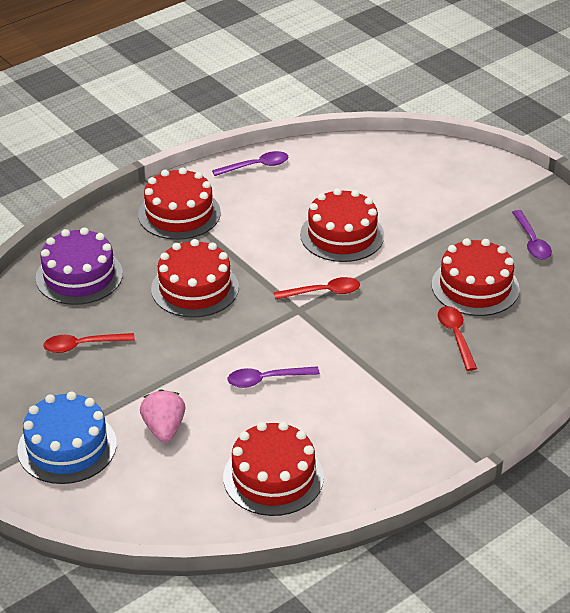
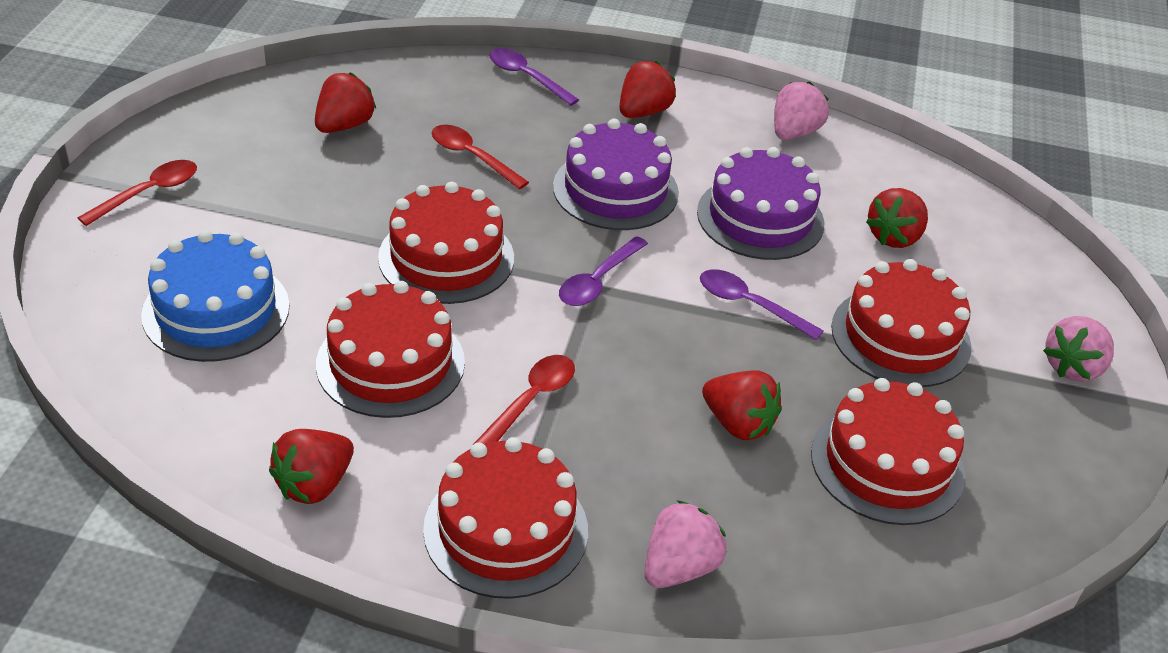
pink strawberry: [140,389,185,442] = 1 -> [644,500,727,588] [774,82,829,140] [1043,316,1114,382] = 3
purple cake: [36,227,123,305] = 1 -> [553,119,679,230] [697,147,824,260] = 2
red strawberry: none = 0 -> [269,429,354,504] [315,72,376,133] [620,61,676,118] [702,370,782,440] [866,188,928,248] = 5

